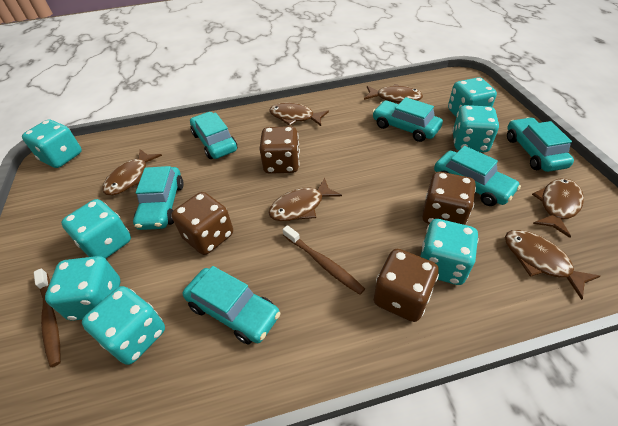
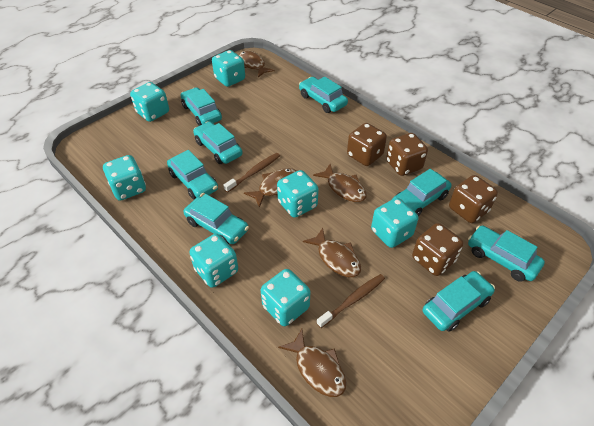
brown fish: [102,149,162,196] [268,178,342,222] [269,103,329,126] [364,84,423,103] [505,230,600,300] [532,178,584,238] = 6 -> [239,50,275,78] [244,168,296,208] [278,329,346,397] [303,228,361,277] [313,164,367,202] = 5
turquoise car: [133,166,184,230] [183,266,281,344] [190,112,237,159] [372,97,443,142] [434,146,521,206] [507,117,574,172] = 6 -> [167,150,218,200] [180,87,222,126] [184,194,249,244] [193,121,243,164] [299,77,348,113] [393,169,451,216] [423,271,495,332] [468,226,545,282] = 8

